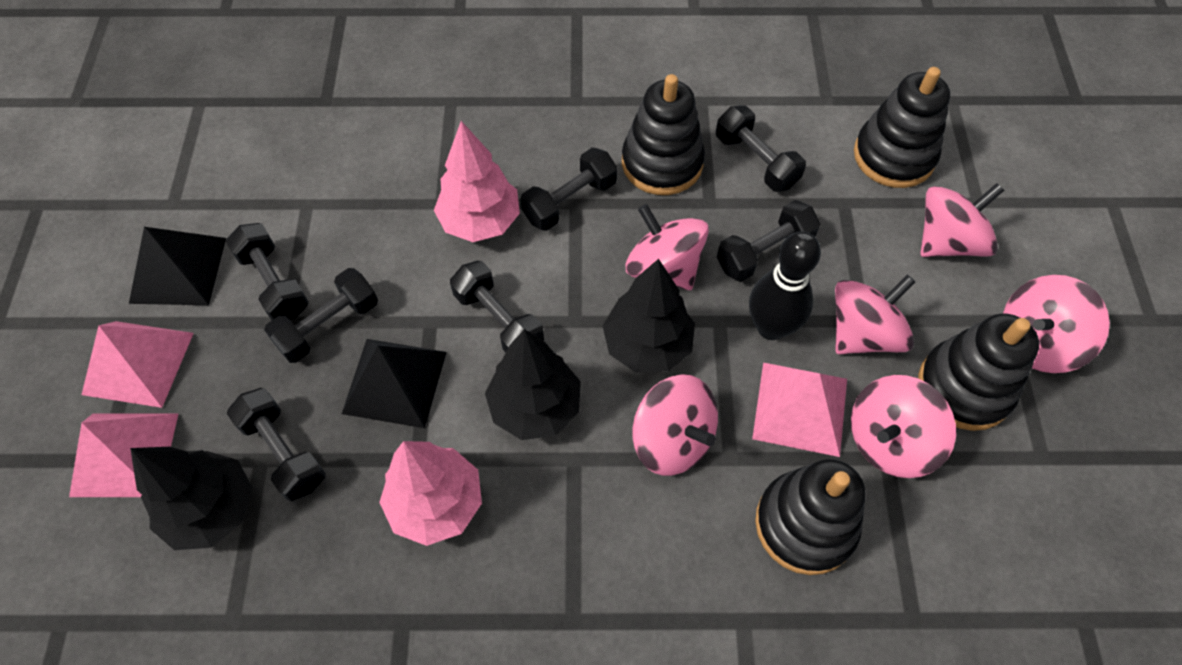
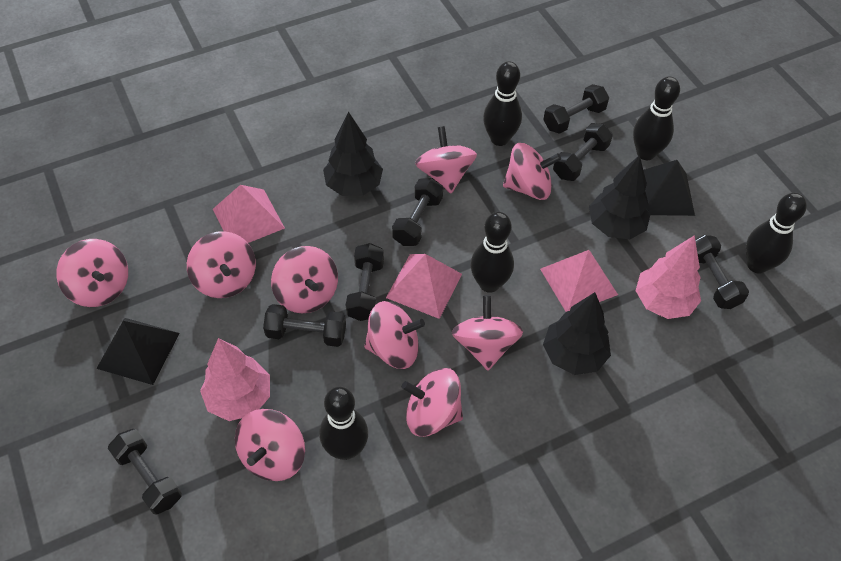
black bowling pin: [749,232,821,340] = 1 -> [319,387,368,460] [471,212,514,293] [483,61,522,146] [633,76,680,160] [746,193,807,274] = 5
black stacking toy: [622,74,705,195] [755,459,866,575] [854,67,950,188] [918,313,1039,431] = 4 -> none = 0
pink spinning top: [626,204,709,290] [633,374,718,476] [835,275,915,354] [851,375,956,478] [920,183,1004,257] [1003,275,1110,373] = 6 -> [56,239,128,307] [187,231,256,298] [235,409,305,481] [271,246,338,313] [364,301,425,369] [402,368,463,437] [415,126,477,193] [452,295,523,370] [503,143,561,200] = 9

